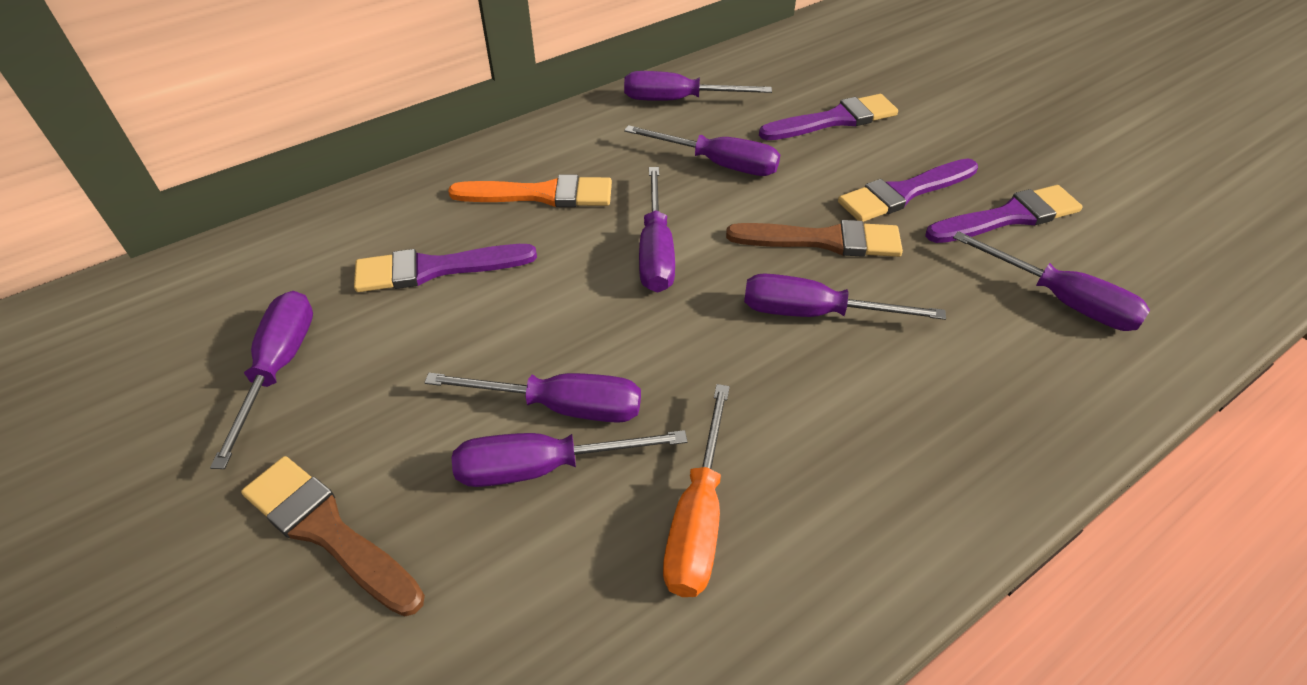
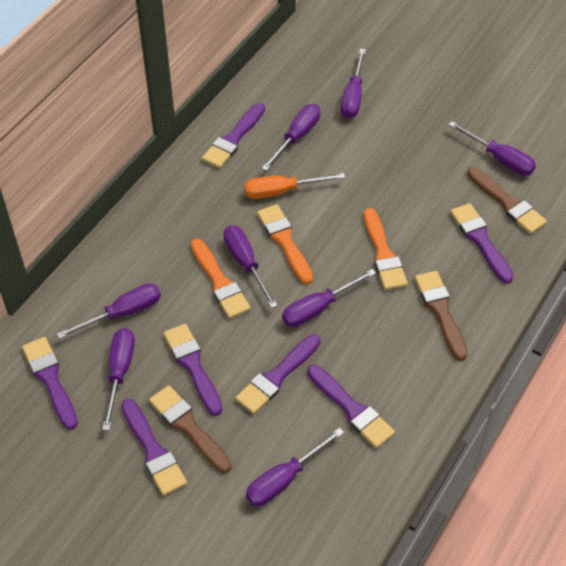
brown brush: [241,456,425,617] [726,220,903,257] = 2 -> [149,385,232,473] [415,271,468,361] [467,167,547,234] = 3
orange brush: [448,174,612,207] = 1 -> [191,239,251,319] [257,204,313,284] [364,208,408,290] = 3
purple brush: [354,244,537,292] [759,94,898,140] [838,158,978,222] [925,185,1083,243] = 4 -> [22,337,78,430] [121,399,187,496] [164,324,222,416] [202,103,265,168] [235,334,321,414] [307,365,395,448] [450,203,514,284] = 7

